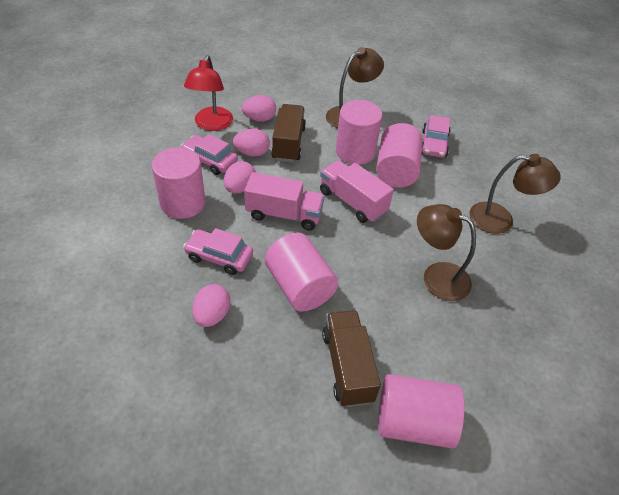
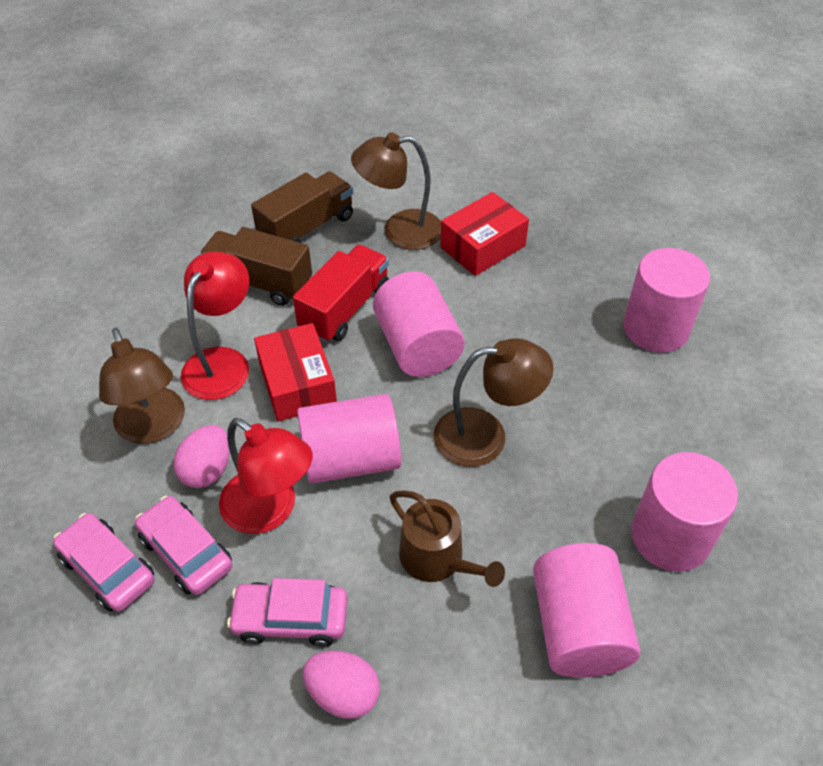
brown watering can: none = 0 -> [389,490,505,587] = 1
pink egg: [192,284,230,327] [224,161,256,193] [233,129,270,157] [242,95,276,122] = 4 -> [174,425,230,488] [303,651,380,719] = 2
pink truck: [244,172,325,231] [320,160,394,223] = 2 -> none = 0
red box: none = 0 -> [254,323,337,421] [440,192,529,276] = 2
red lamp: [184,55,233,131] = 1 -> [180,252,249,400] [219,418,313,534] = 2
red truck: none = 0 -> [293,244,389,342] = 1

